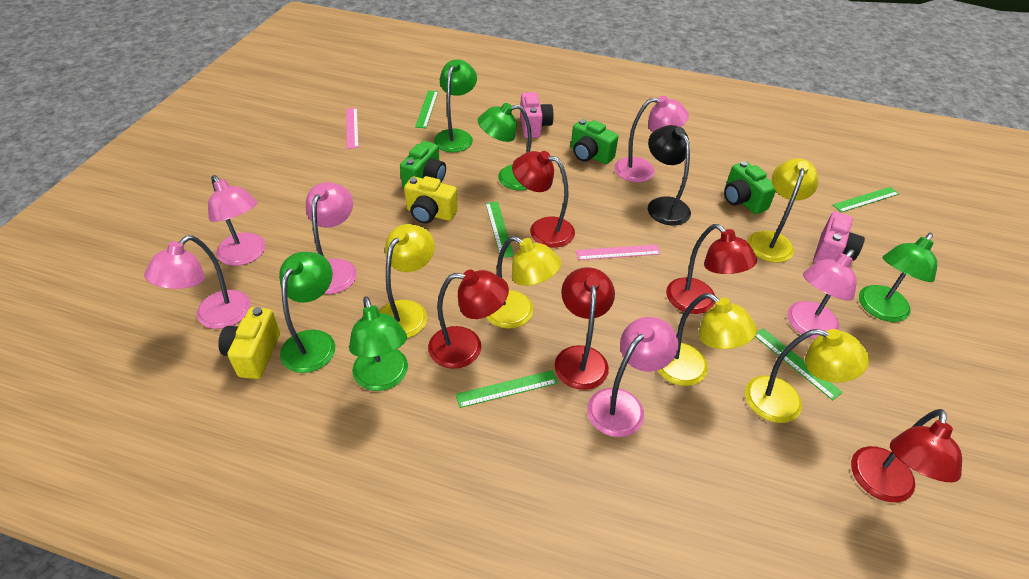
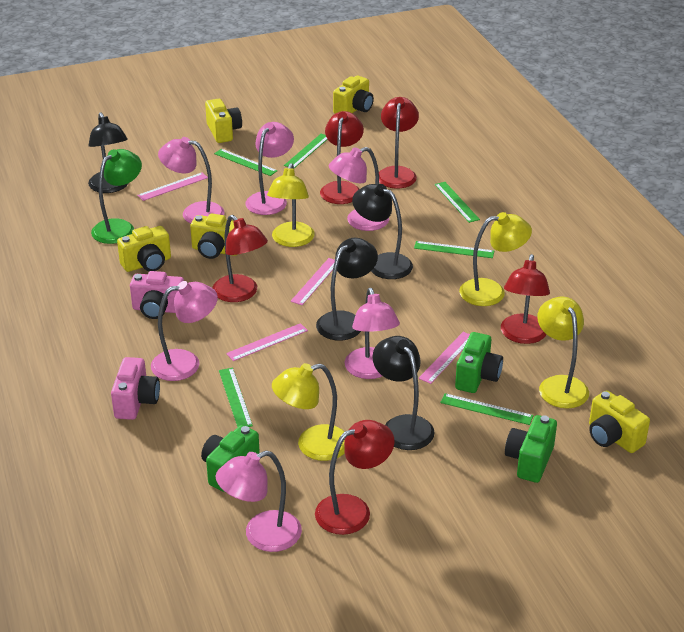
black lamp: [648,125,691,225] = 1 -> [88,112,128,193] [316,238,378,341] [352,184,413,279] [372,336,435,450] = 4
green lamp: [279,252,335,373] [349,296,408,391] [434,59,477,152] [478,103,532,190] [859,233,937,322] = 5 -> [91,149,142,244] = 1
green ruler: [415,91,438,128] [456,370,558,408] [485,202,514,258] [755,328,843,400] [833,187,899,212] = 5 -> [214,149,278,176] [219,368,253,427] [284,134,328,168] [414,241,494,258] [435,182,480,223] [440,393,534,425] = 6
pink ruler: [346,108,359,149] [576,245,661,260] = 2 -> [137,172,208,201] [226,323,308,361] [290,258,335,305] [418,332,470,384] = 4
yellow camera: [218,307,280,379] [404,176,458,224] = 2 -> [117,226,171,272] [190,213,238,259] [205,99,242,143] [333,76,374,114] [589,390,650,453] = 5
yellow lamp: [379,224,435,338] [486,236,561,329] [657,293,757,386] [745,329,869,423] [748,158,819,262] = 5 -> [267,163,315,247] [272,363,345,461] [459,212,532,306] [537,296,589,409] = 4

